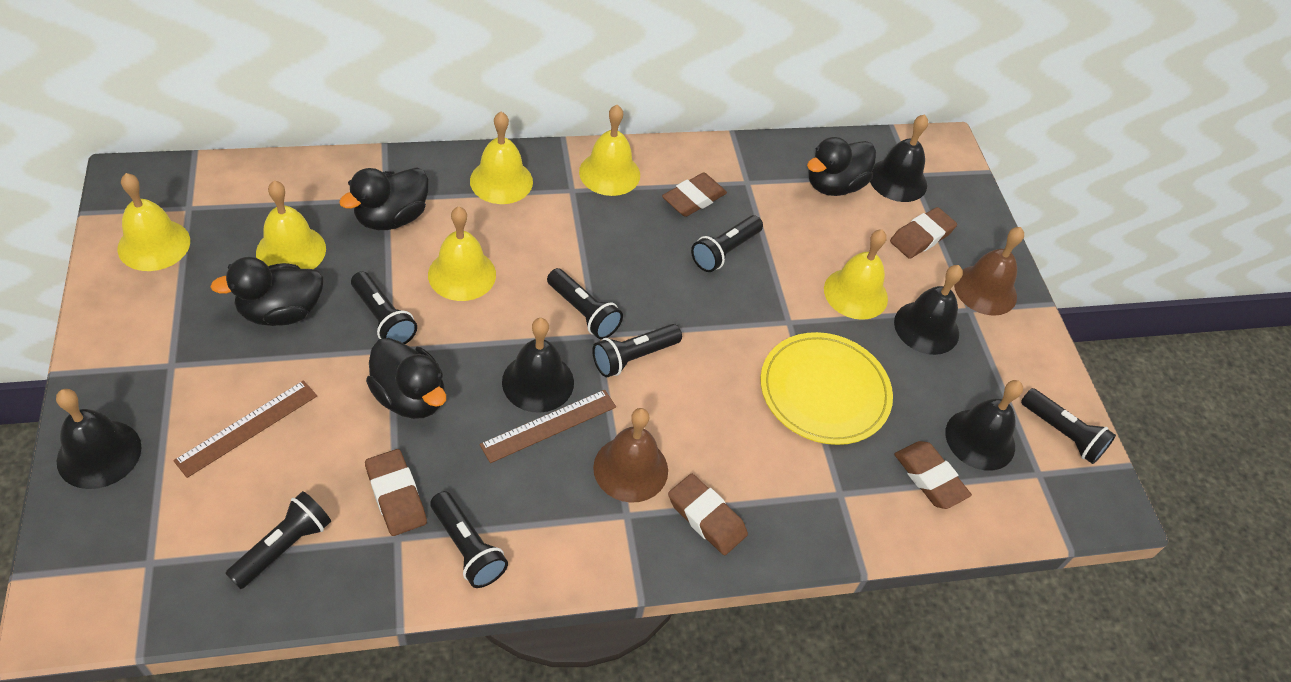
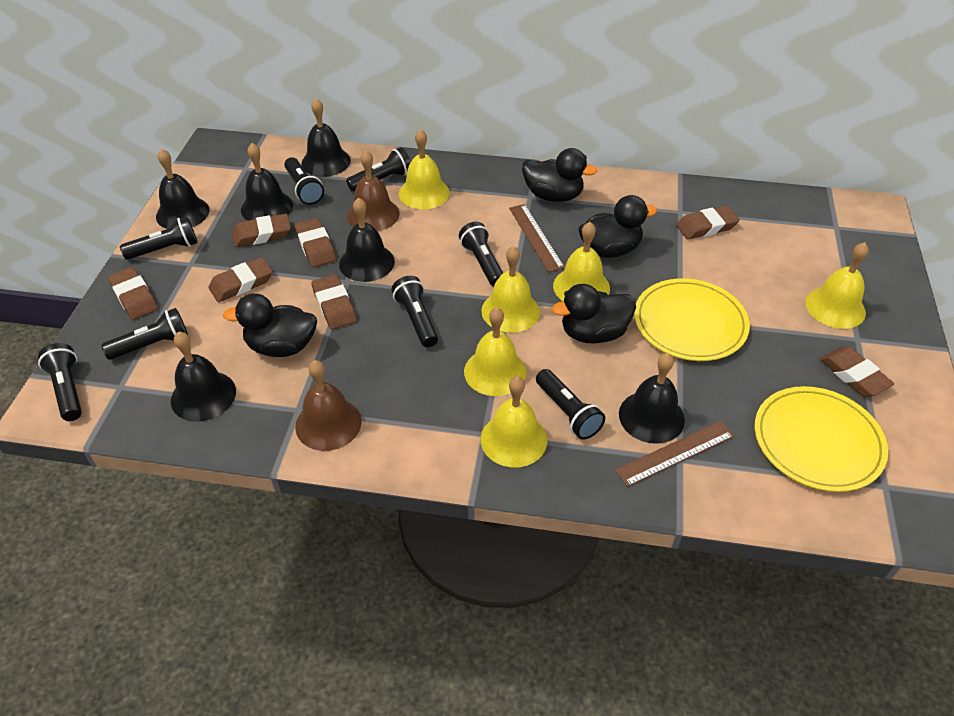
black bell: [56,389,142,489] [502,318,574,413] [870,114,928,202] [894,265,963,355] [945,380,1023,471] = 5 -> [156,149,209,229] [171,332,236,421] [241,143,293,221] [301,98,351,177] [339,197,395,282] [619,353,685,444] = 6
black flashlight: [225,491,331,589] [351,271,417,344] [430,491,508,588] [547,268,623,339] [592,324,682,377] [691,215,763,272] [1021,388,1116,464] = 7 -> [38,343,82,421] [101,308,188,360] [120,216,198,260] [284,157,324,205] [346,147,411,192] [392,276,438,347] [459,222,503,287] [536,369,605,440] = 8
brown eraser: [365,449,427,536] [662,173,727,217] [668,474,748,555] [890,207,957,259] [894,441,972,509] = 5 -> [108,267,158,320] [208,257,273,302] [232,214,291,247] [295,218,336,267] [311,274,357,330] [676,206,740,239] [820,346,894,397] = 7
yellow plate: [760,332,893,445] = 1 -> [634,278,750,361] [754,386,888,492] = 2

